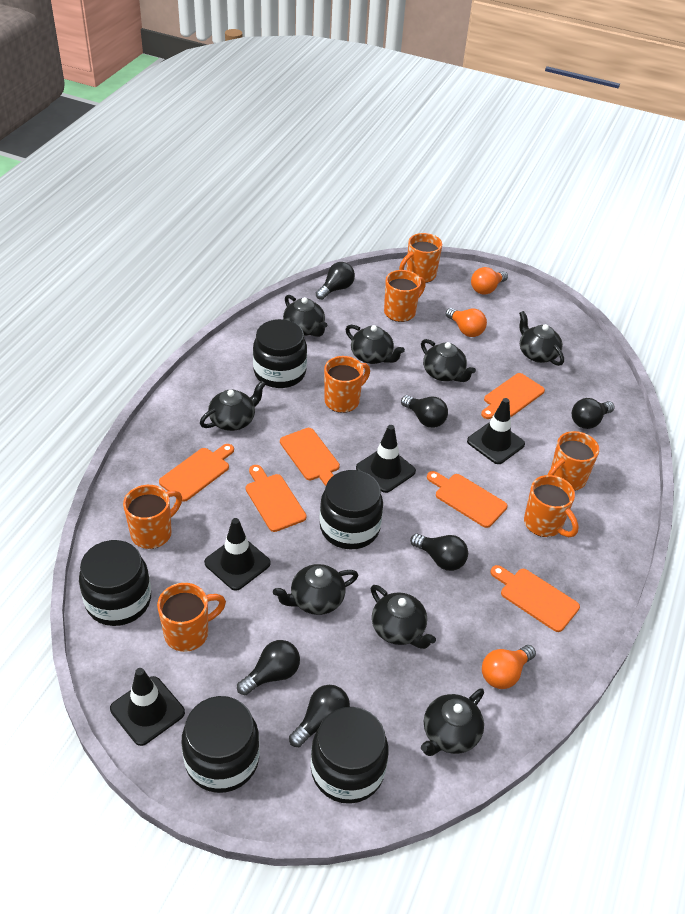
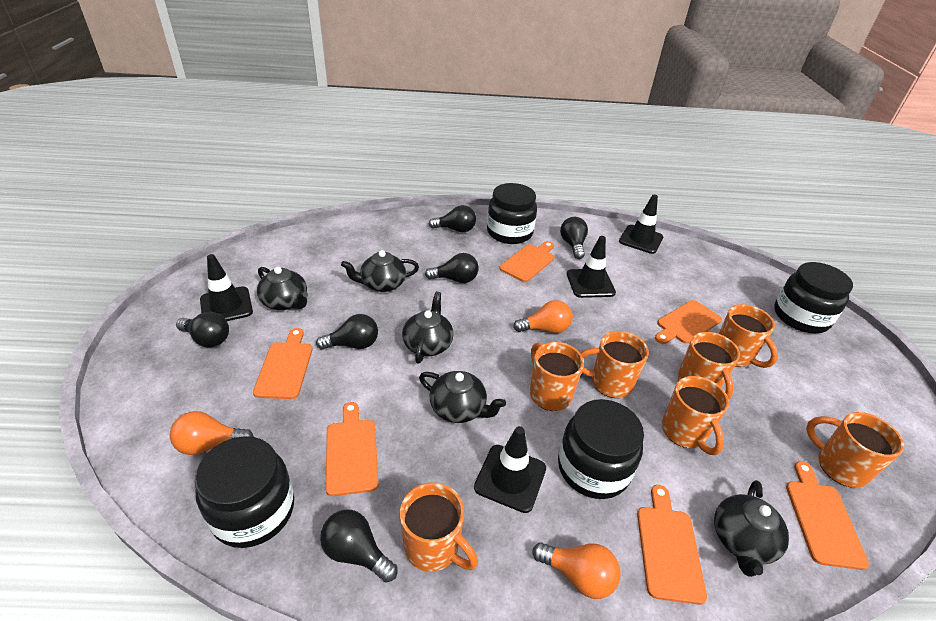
black jar: [79,540,151,626] [182,696,260,793] [253,319,307,388] [311,707,388,804] [320,470,383,549] = 5 -> [194,436,294,548] [487,183,537,244] [558,399,644,499] [774,262,853,333] = 4
black teapot: [200,381,266,431] [273,564,358,615] [283,295,327,337] [346,325,405,364] [371,585,436,649] [421,339,476,382] [421,688,484,756] [519,311,564,366] = 8 -> [257,267,308,310] [341,250,419,292] [402,292,454,364] [419,371,506,423] [714,480,789,577] = 5

